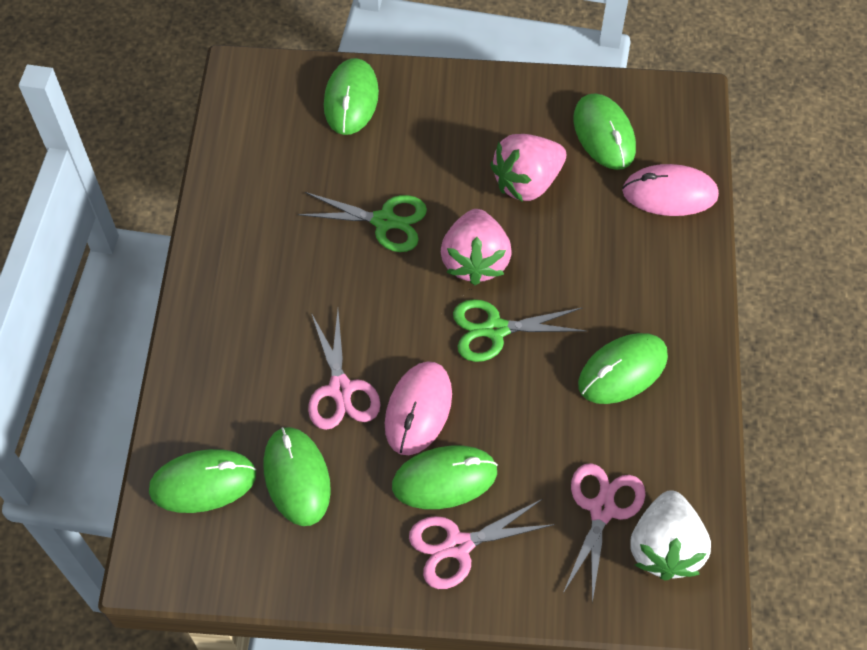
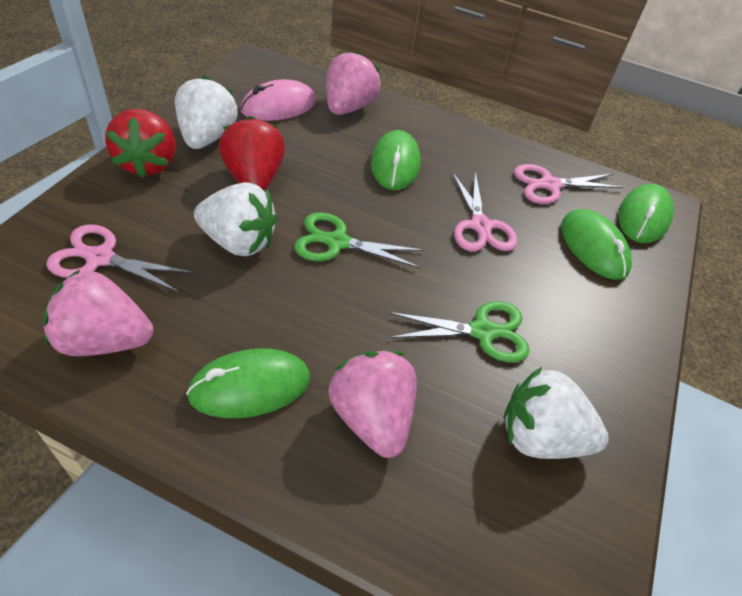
green mouse: [149,449,256,513] [263,427,331,526] [324,58,379,135] [392,446,498,509] [573,93,636,170] [578,333,668,404] = 6 -> [186,348,310,418] [371,130,420,190] [561,209,632,280] [618,184,674,243] = 4
pink mouse: [385,361,452,455] [622,164,719,216] = 2 -> [240,79,316,121] = 1
pink strawberry: [441,209,512,285] [490,134,566,202] = 2 -> [43,270,153,356] [326,51,380,115] [328,351,417,458] = 3
red strawberry: none = 0 -> [105,109,176,178] [219,116,285,191] = 2
white strawberry: [630,490,711,581] = 1 -> [175,76,237,149] [194,182,278,256] [503,367,609,459] = 3

